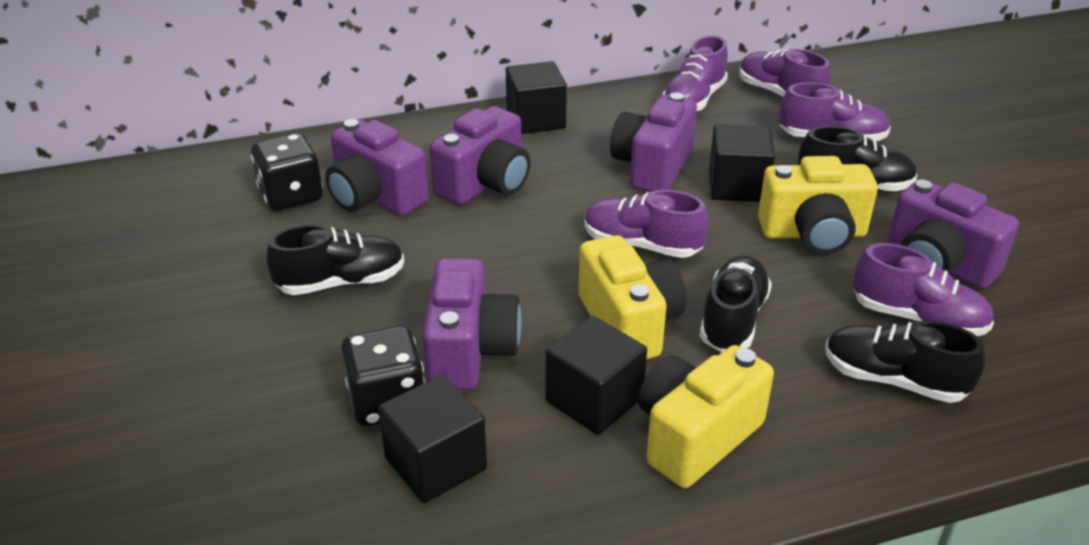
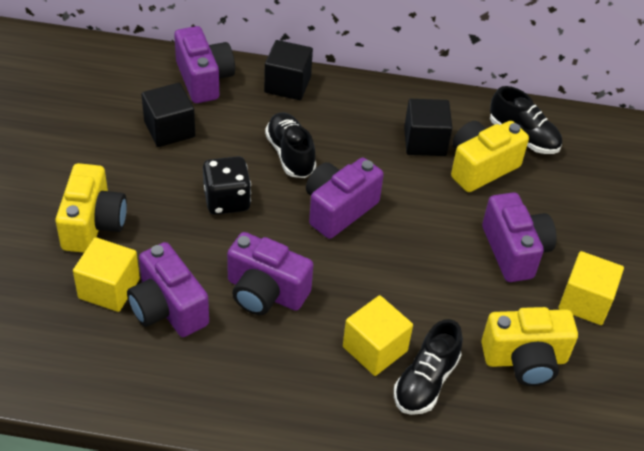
black cube: [378,375,487,503] [506,61,567,134] [546,316,647,435] [709,124,775,202] = 4 -> [141,83,195,147] [264,40,313,100] [404,99,452,156] = 3
black dice: [251,133,323,211] [341,326,425,427] = 2 -> [203,156,251,215] = 1
black shoe: [266,224,404,295] [699,255,772,353] [798,126,918,192] [825,320,986,403] = 4 -> [265,112,316,178] [394,319,463,415] [490,86,562,154] = 3
purple shoe: [584,190,709,258] [662,36,728,111] [739,49,831,97] [779,82,891,141] [853,243,994,336] = 5 -> none = 0
yellow cube: none = 0 -> [73,237,140,312] [343,295,413,376] [559,251,624,325] = 3

